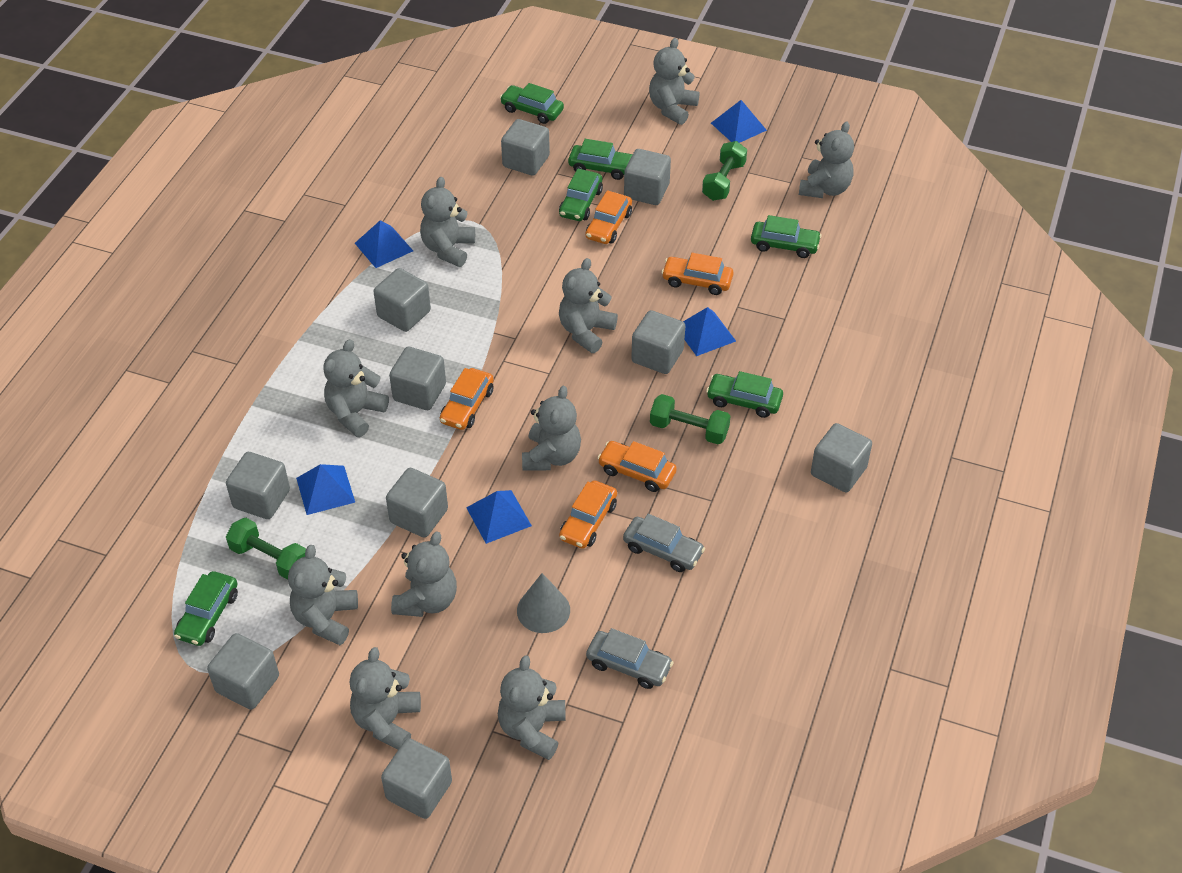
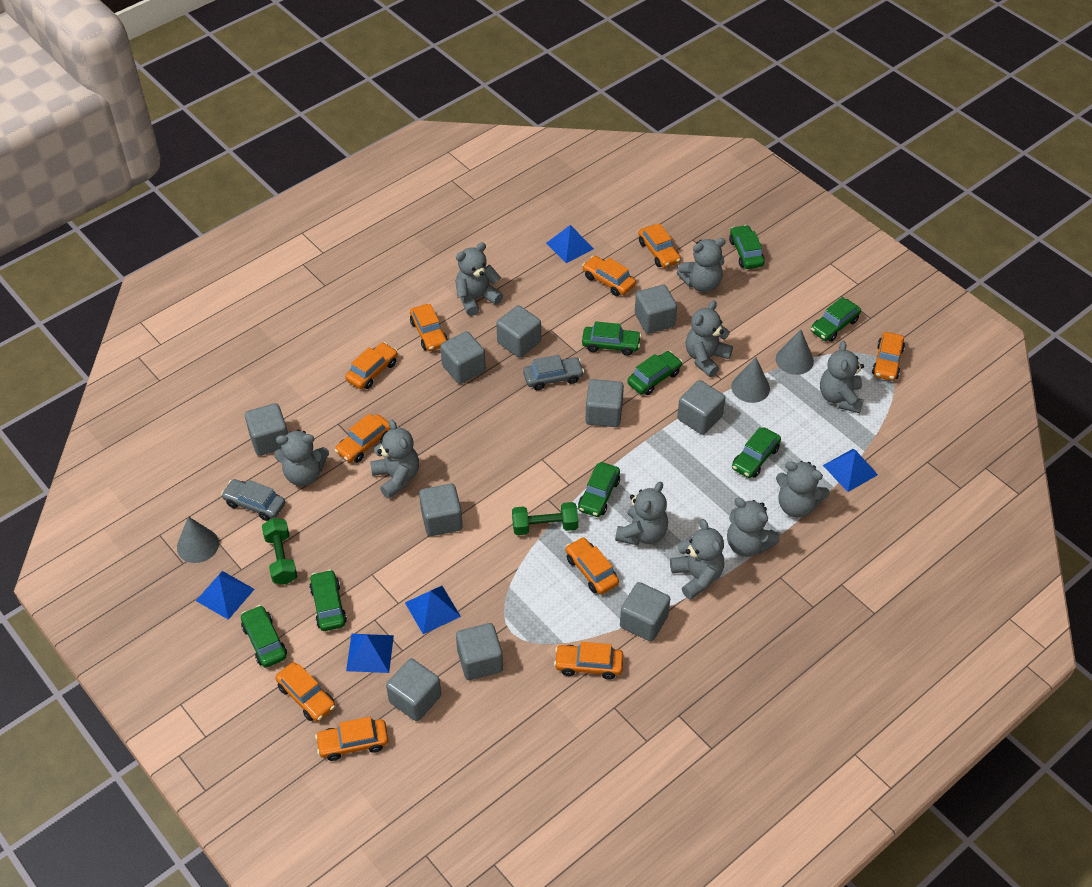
green car: [174,571,238,646] [500,83,564,124] [559,169,603,221] [568,139,632,180] [706,371,783,418] [751,215,822,258] = 6 -> [241,605,287,668] [309,569,347,631] [578,462,620,517] [582,321,641,356] [627,351,682,395] [729,225,765,269] [732,427,781,478] [811,297,861,342] = 8
green dumbbell: [226,518,306,579] [650,394,731,444] [702,141,747,201] = 3 -> [262,518,297,584] [512,502,578,535] = 2
grey cone: [517,573,570,633] = 1 -> [177,516,219,563] [731,357,770,403] [776,329,814,375] = 3
orange car: [440,368,494,430] [559,481,617,549] [586,190,632,244] [598,441,677,492] [661,253,733,295] = 5 -> [275,662,335,722] [315,717,388,761] [335,414,390,463] [345,342,398,389] [410,304,448,351] [554,642,623,679] [566,537,619,594] [582,256,636,296] [638,223,681,268] [872,332,905,381] = 10

